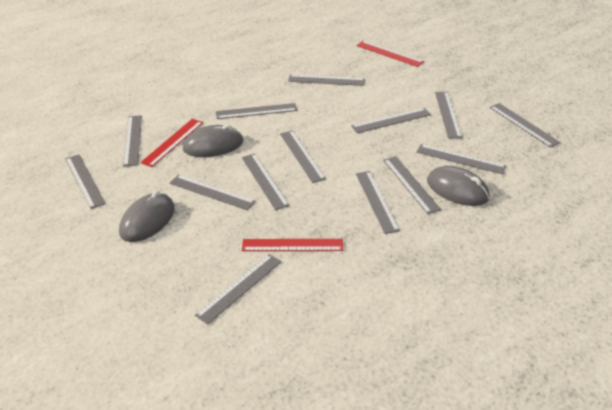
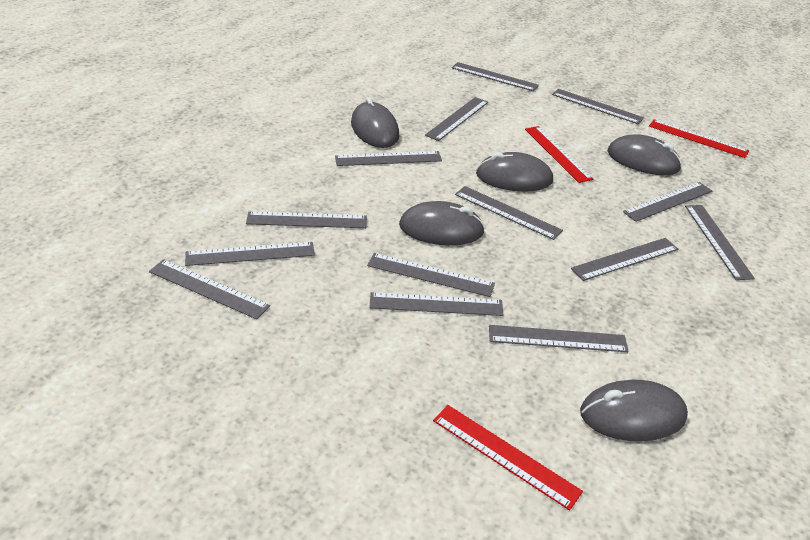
grey mouse: [119,191,175,242] [183,124,243,157] [427,166,490,206] = 3 -> [351,97,399,148] [399,201,485,246] [476,152,553,192] [580,380,688,441] [608,135,682,175] = 5

